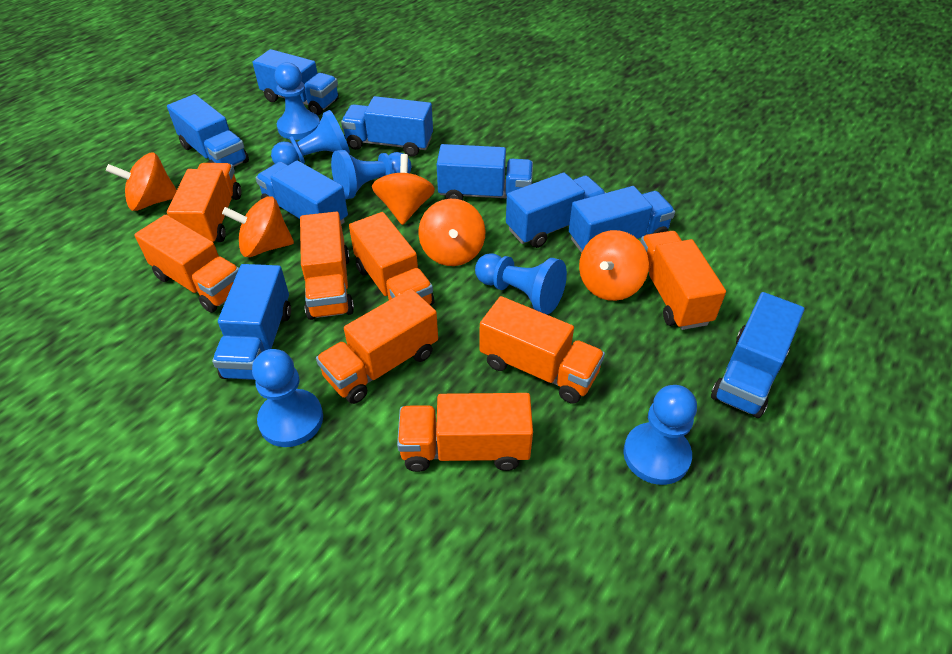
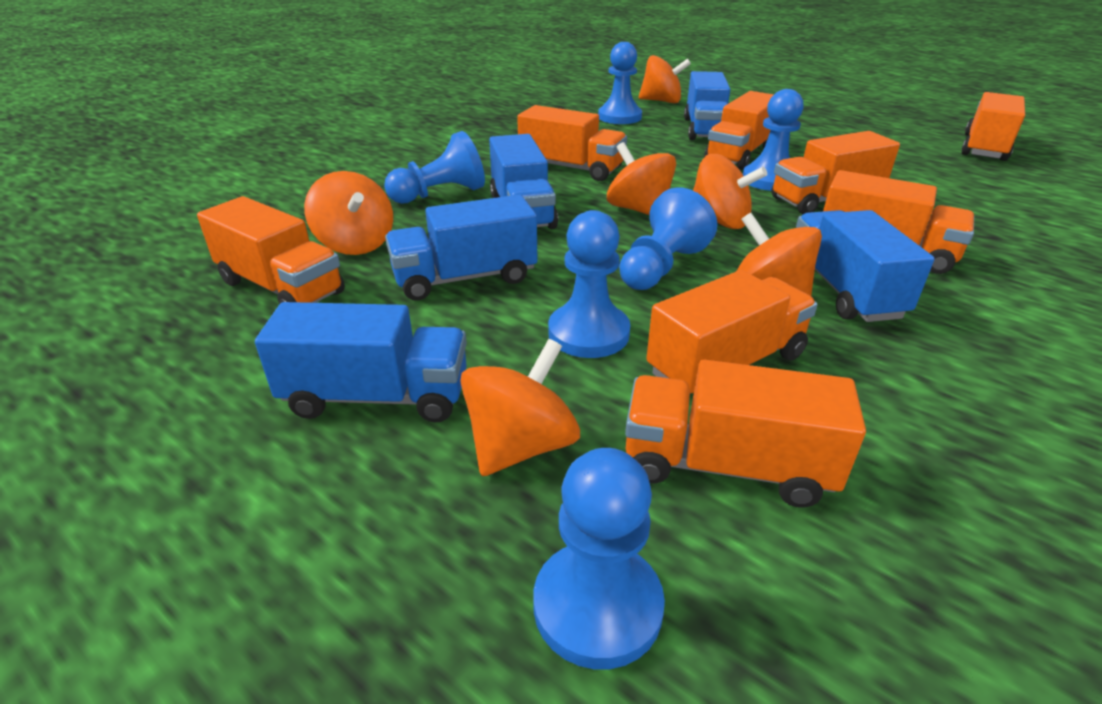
blue truck: [167,94,249,167] [212,264,291,380] [253,49,339,115] [256,160,348,225] [341,96,433,157] [437,144,533,200] [506,172,605,248] [569,186,675,253] [711,292,805,418] = 9 -> [255,302,467,423] [385,195,537,300] [489,134,558,229] [684,71,730,140] [796,210,934,322] = 5
orange spinning top: [106,152,177,211] [222,196,294,257] [372,154,435,225] [418,199,486,266] [579,230,649,301] = 5 -> [304,171,393,255] [460,339,580,476] [607,142,676,215] [639,55,691,103] [693,154,767,229] [737,213,822,296] = 6

